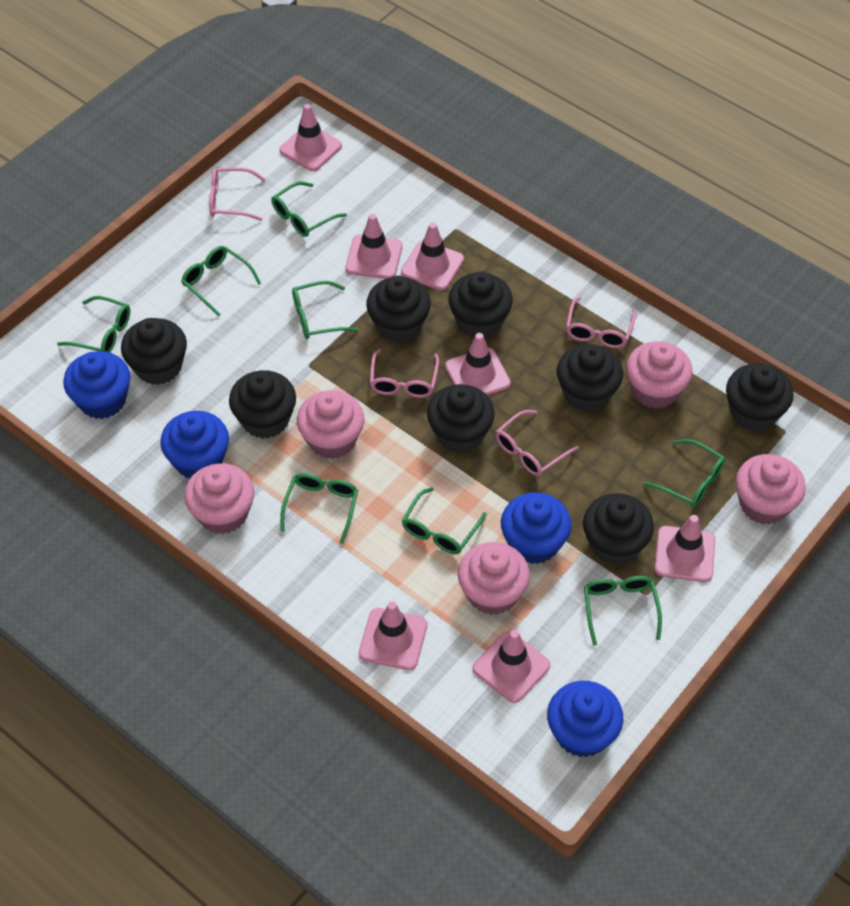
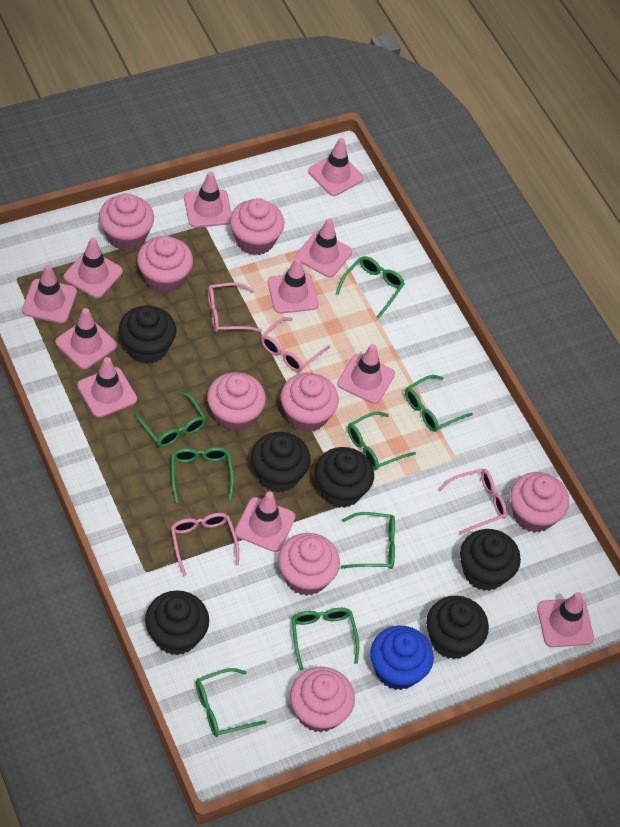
black cupcake: [121,318,187,385] [229,370,296,439] [366,276,431,342] [427,384,495,453] [448,272,513,338] [557,344,623,412] [583,493,654,565] [726,363,794,432] = 8 -> [119,306,176,364] [145,591,209,655] [251,432,311,492] [315,447,374,508] [426,596,489,659] [460,529,521,591] = 6
blue cupcake: [63,351,131,419] [160,411,229,478] [501,493,572,564] [547,681,623,757] = 4 -> [370,626,434,690] = 1
pink cupcake: [184,463,254,534] [297,390,364,459] [458,542,530,615] [626,341,693,409] [736,454,806,525] = 5 -> [99,193,154,251] [137,236,193,293] [207,372,266,432] [230,198,284,255] [278,533,340,596] [281,373,339,432] [290,667,355,732] [510,472,569,533] = 8
pink traffic cone: [279,104,342,171] [346,214,402,279] [359,602,427,670] [401,222,464,291] [445,333,511,396] [472,630,550,703] [654,515,715,582] = 7 -> [22,265,77,323] [56,308,117,369] [64,238,123,298] [77,357,137,418] [184,172,232,227] [235,492,296,552] [268,257,319,314] [296,218,352,278] [308,138,364,196] [337,344,395,404] [537,592,594,647] = 11

